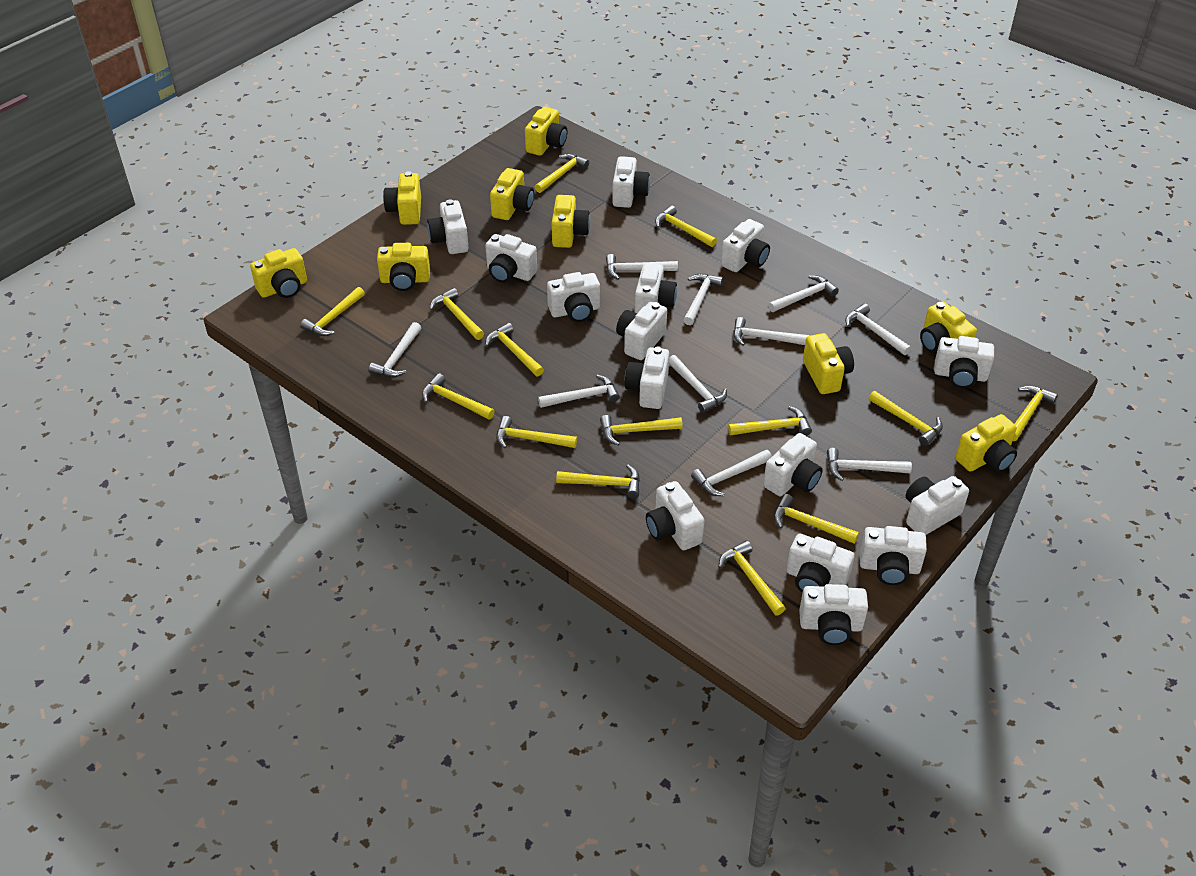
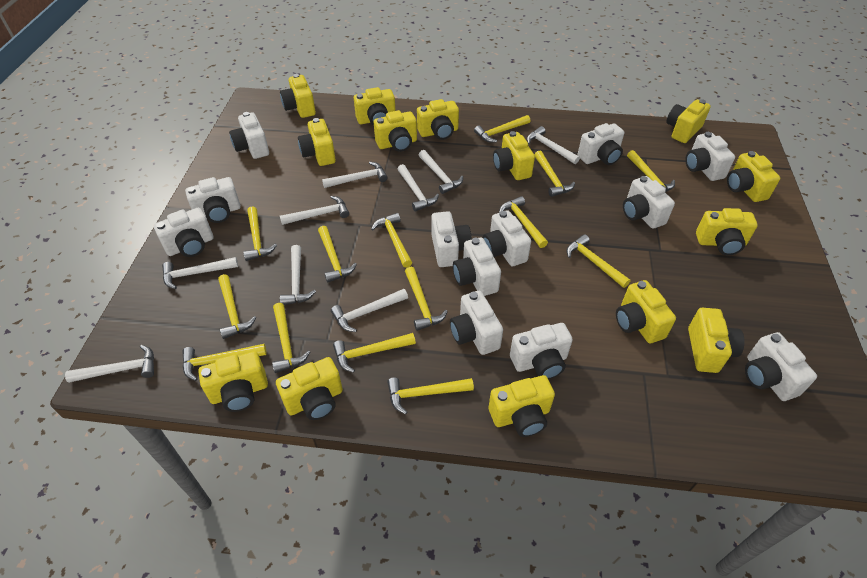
white camera: [427,199,468,254] [485,234,537,283] [547,272,600,322] [612,156,650,208] [616,302,667,360] [625,347,669,409] [635,263,677,313] [646,481,705,550] [721,219,770,272] [763,433,823,496] [786,534,854,593] [799,584,868,645] [860,526,927,585] [906,476,969,535] [934,336,994,388] = 15 -> [154,208,214,257] [185,177,241,223] [229,112,269,159] [431,211,472,267] [450,291,503,355] [453,237,501,296] [482,210,531,266] [510,323,573,379] [578,123,624,165] [623,176,675,229] [685,132,735,181] [745,332,817,401] = 12
white hammer: [369,322,421,377] [538,375,620,408] [606,254,678,280] [669,355,727,413] [683,274,723,325] [691,450,772,496] [733,317,809,346] [768,275,839,312] [827,448,912,481] [845,303,911,355] = 10 -> [65,345,154,383] [162,257,238,289] [280,196,349,225] [280,245,316,305] [322,162,388,188] [331,289,408,332] [398,164,439,212] [419,150,463,194] [527,126,580,164] = 9
yellow camera: [250,248,307,298] [377,243,430,291] [383,171,421,225] [490,168,534,220] [525,107,567,156] [552,195,590,248] [803,333,854,394] [920,301,977,353] [955,414,1017,472] = 9 -> [198,351,268,412] [276,357,343,420] [280,74,316,118] [298,118,336,166] [354,87,396,126] [374,110,417,152] [417,99,459,140] [488,375,555,437] [493,131,535,180] [616,280,676,343] [666,99,711,143] [688,308,745,373] [696,208,758,255] [727,151,780,202] = 14

